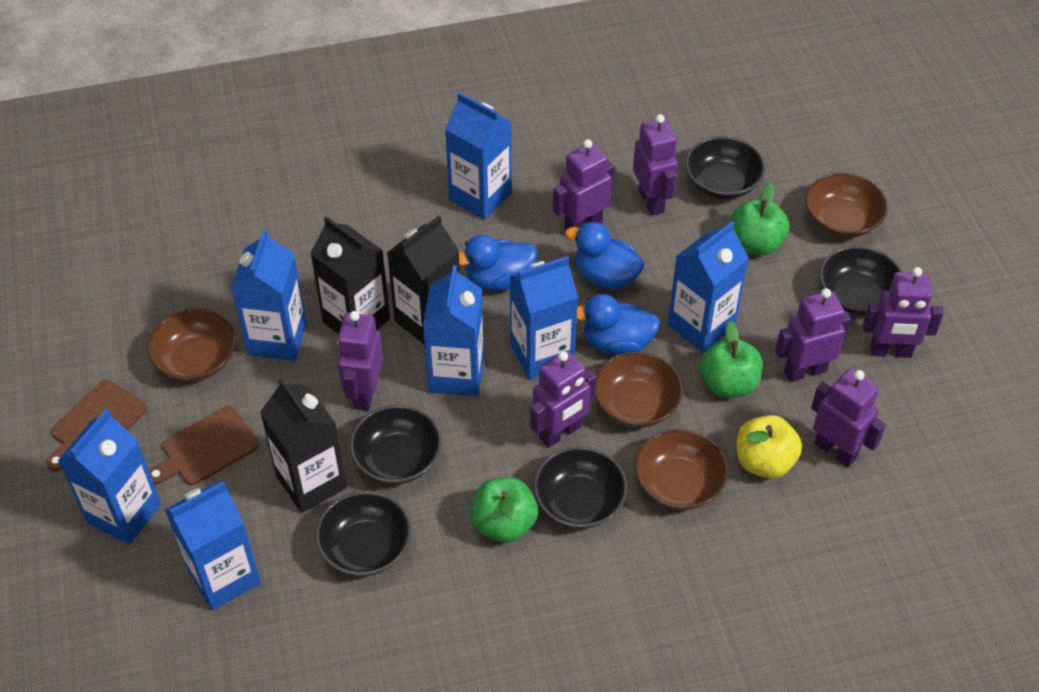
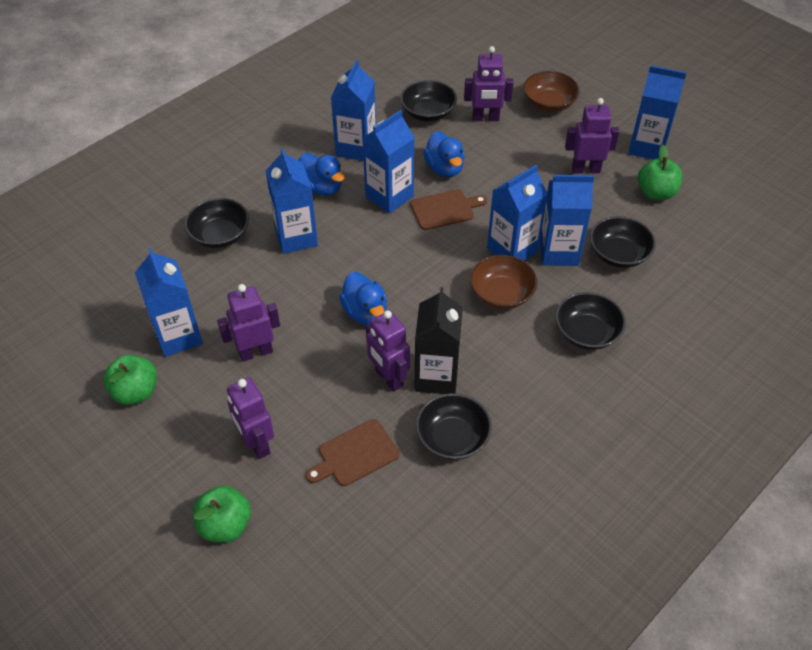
black carton: [260,378,347,513] [310,216,390,334] [387,215,460,345] = 3 -> [414,287,463,394] = 1
brown bowl: [147,309,236,382] [595,352,683,428] [635,429,728,510] [805,173,888,238] = 4 -> [470,255,537,309] [523,71,580,112] = 2
purple robot: [337,311,383,411] [530,350,597,448] [553,139,614,231] [633,114,678,216] [775,288,851,382] [811,369,886,467] [863,267,944,358] = 7 -> [217,284,280,362] [227,377,274,459] [366,310,410,392] [464,46,514,121] [565,98,619,173] = 5
yellow apple: [736,415,802,478] = 1 -> none = 0

